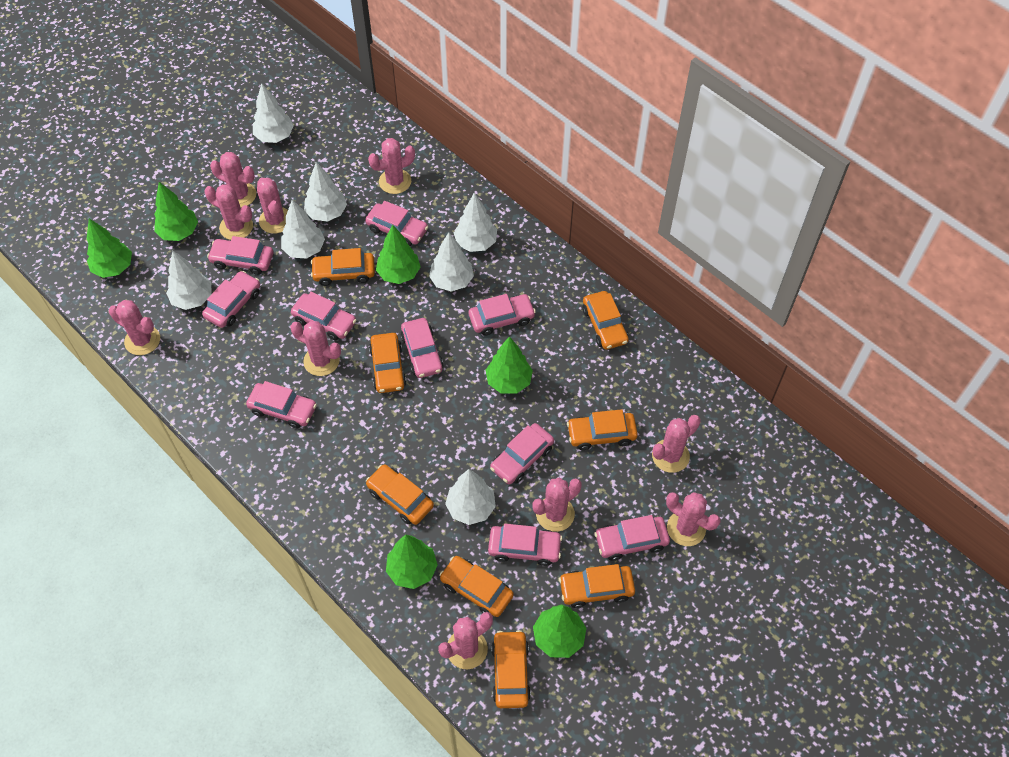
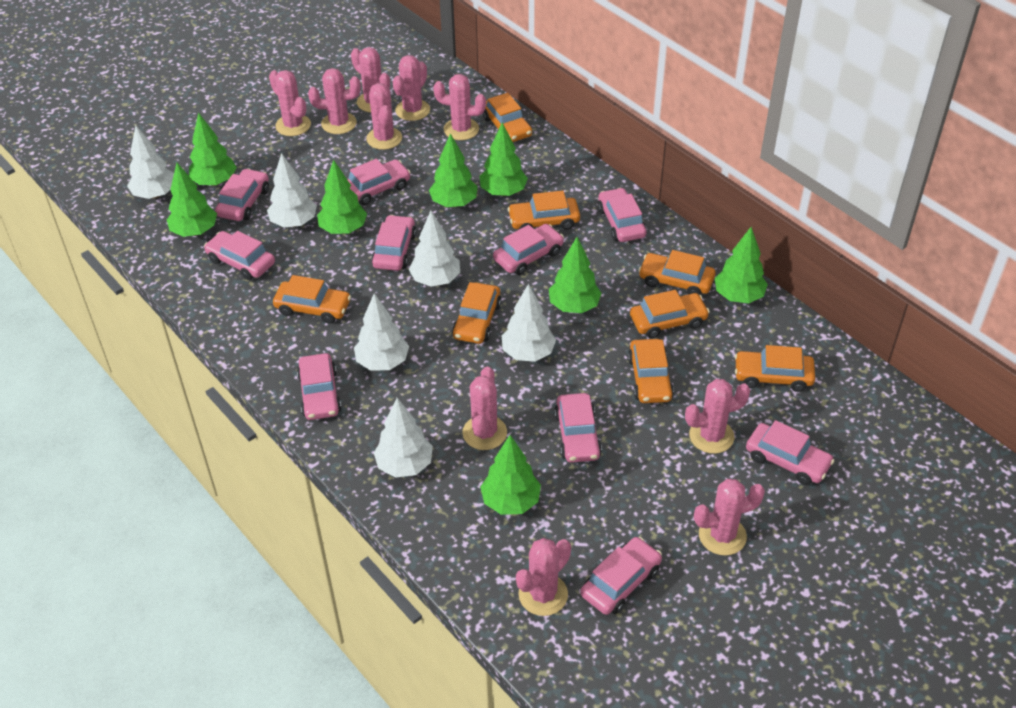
green tree: [87,219,132,278] [154,182,198,241] [376,225,421,284] [386,535,438,589] [486,336,533,394] [533,604,586,658] = 6 -> [167,163,217,237] [189,112,237,186] [317,160,367,234] [429,133,478,207] [479,123,528,196] [480,435,541,515] [549,237,602,313] [715,227,768,303] = 8
white tree: [166,251,211,310] [253,83,294,143] [281,200,325,259] [304,162,347,222] [429,232,474,292] [445,469,496,525] [454,193,497,252] = 7 -> [127,125,174,199] [267,153,317,227] [354,293,409,371] [374,398,433,478] [409,211,460,287] [502,284,556,362] = 6

